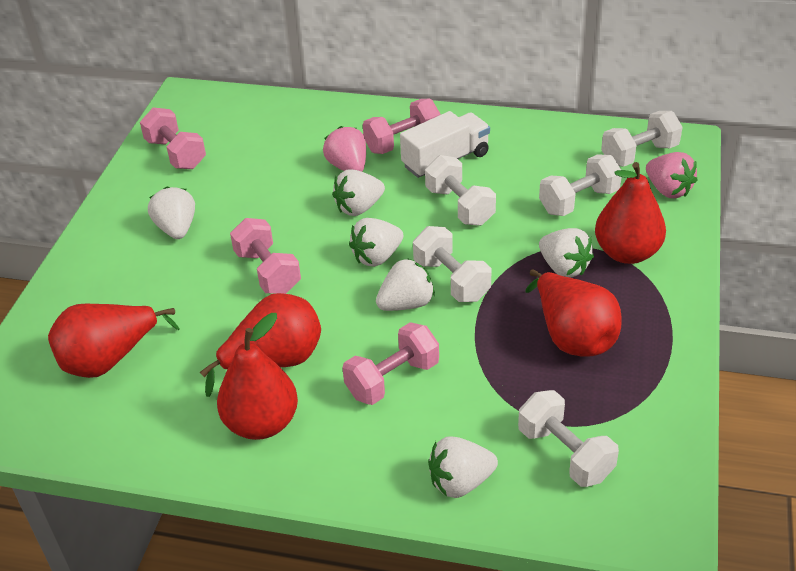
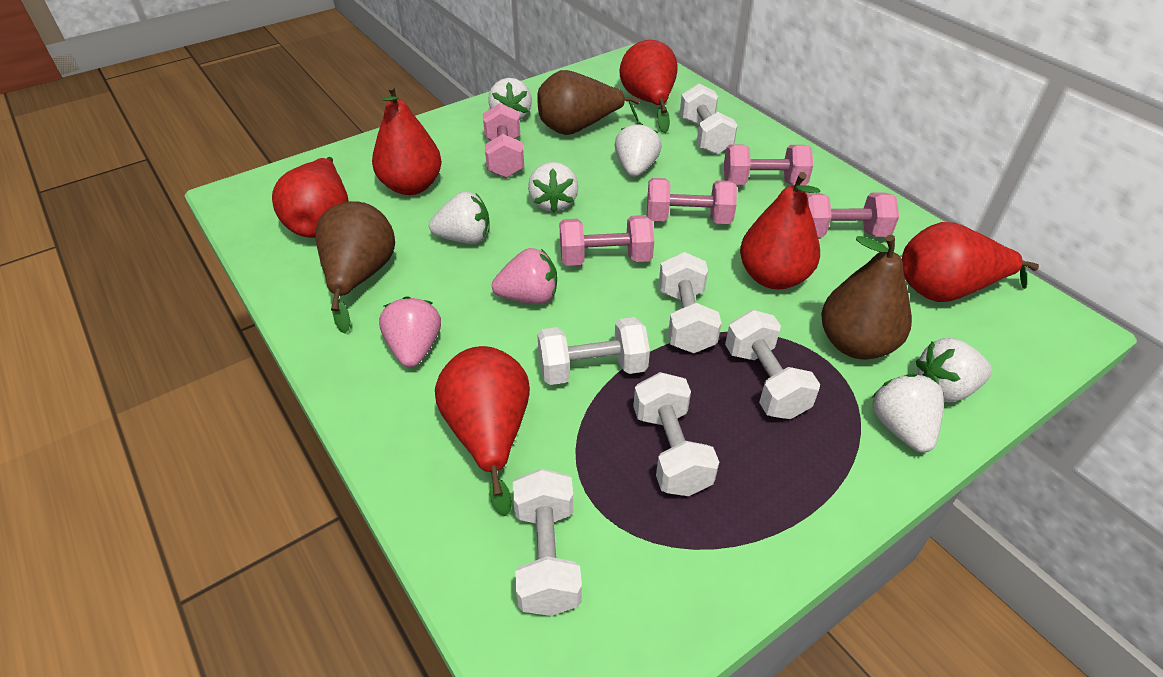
brown pear: none = 0 -> [315,201,395,334] [537,70,640,135] [821,235,912,359] = 3
pink dumbbell: [140,107,206,169] [230,218,301,294] [342,322,439,405] [363,99,440,154] = 4 -> [483,103,524,178] [559,215,654,266] [647,178,737,224] [724,145,813,185] [806,192,899,237] = 5
red pear: [48,304,180,378] [200,293,321,397] [217,313,298,440] [525,269,622,357] [595,162,666,264] = 5 -> [272,157,349,238] [372,85,442,195] [435,346,530,516] [619,40,678,133] [740,172,820,289] [902,222,1039,302] = 6
white dumbbell: [413,226,491,302] [425,155,496,226] [518,390,619,487] [539,154,622,216] [601,111,683,167] = 5 -> [513,468,582,616] [537,317,650,385] [633,372,719,496] [659,252,721,353] [680,84,738,155] [725,310,820,419] = 6
white truck: [400,111,490,178] = 1 -> none = 0

